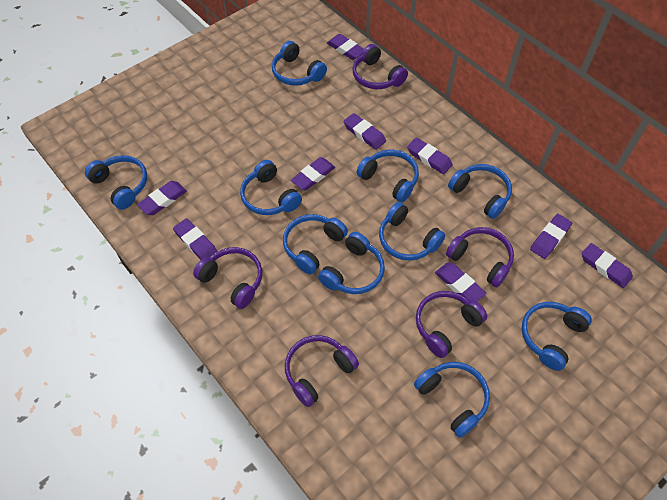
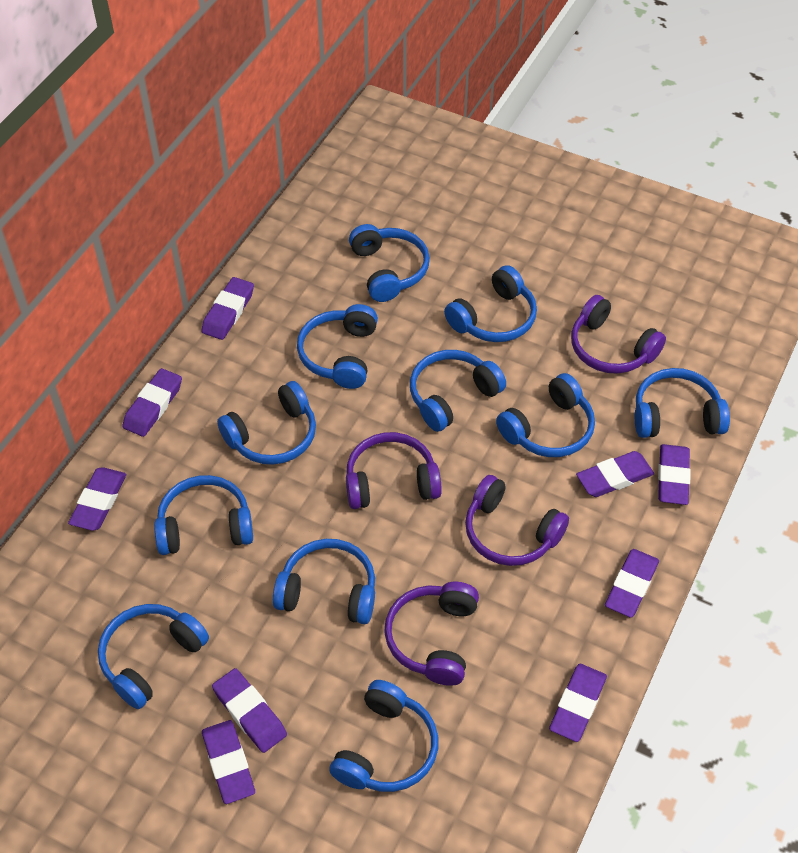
blue headphones: [85,155,147,209] [240,160,302,215] [272,41,327,86] [283,214,348,274] [318,232,385,294] [357,150,419,202] [379,202,445,260] [414,362,490,438] [448,164,512,219] [521,302,592,371] = 10 -> [98,604,209,709] [154,475,253,555] [217,381,316,465] [273,539,375,624] [297,304,378,389] [329,680,438,792] [349,224,430,302] [410,350,506,432] [444,265,537,342] [496,373,595,457] [635,368,730,438] = 11
purple headphones: [193,247,262,309] [285,335,359,407] [352,44,408,89] [416,291,487,358] [446,227,514,287] = 5 -> [346,432,442,509] [384,582,479,686] [465,475,569,566] [571,295,666,374] = 4

